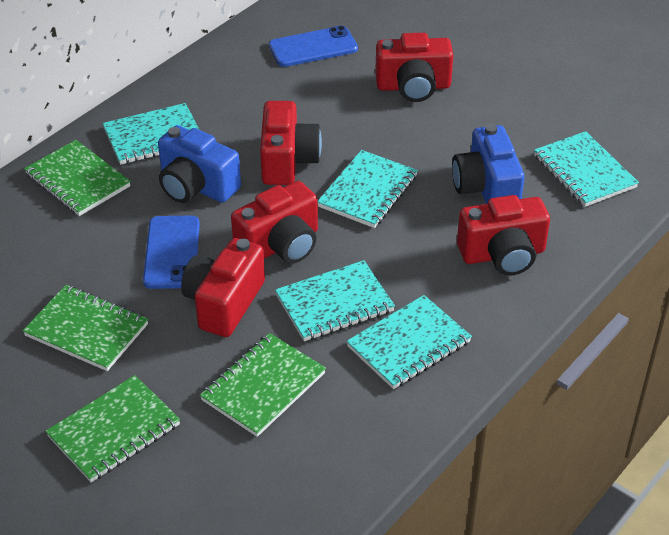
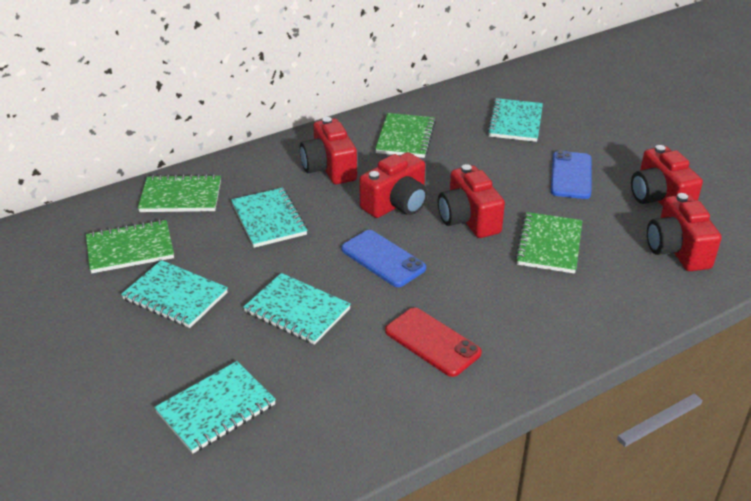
blue camera: [158,125,241,203] [452,124,525,204] = 2 -> none = 0
red phone: none = 0 -> [385,307,482,377] = 1

